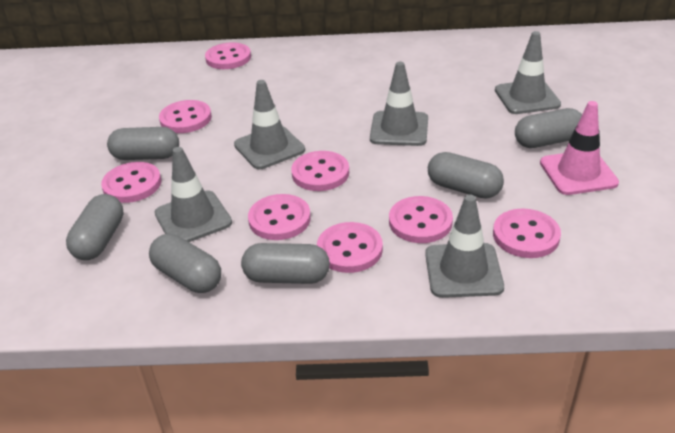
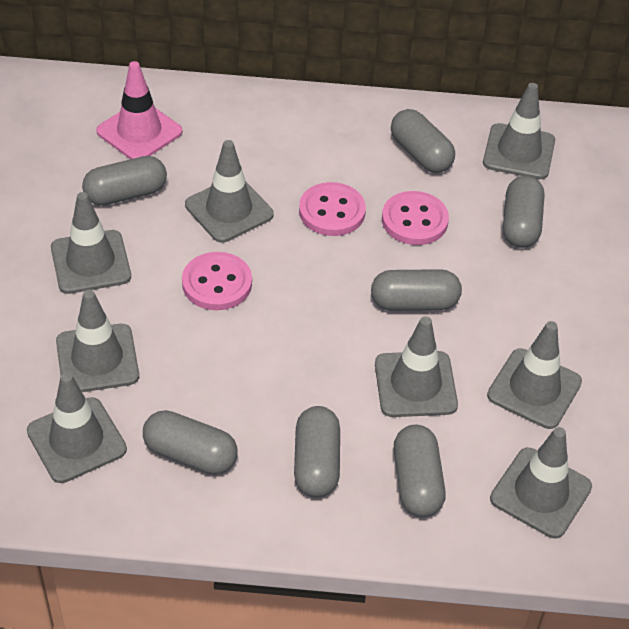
grey capsule: [66,194,124,260] [107,127,179,160] [149,234,221,293] [241,243,330,284] [428,152,504,199] [515,108,582,148] = 6 -> [82,156,167,206] [143,410,238,475] [294,406,340,497] [371,269,462,311] [391,109,455,173] [394,425,446,517] [503,176,544,248] = 7
grey traffic cone: [155,147,232,242] [234,80,305,169] [370,61,428,146] [425,194,504,298] [495,31,561,114] = 5 -> [27,372,127,483] [51,192,131,294] [56,290,139,392] [185,140,273,243] [375,316,458,417] [483,83,555,179] [487,321,582,429] [490,427,592,538] = 8
pink button: [101,162,161,203] [159,100,212,133] [205,42,251,69] [248,194,311,240] [291,151,349,191] [317,222,383,273] [389,196,453,243] [493,209,561,258] = 8 -> [182,252,252,310] [299,182,366,236] [382,191,449,245] = 3

